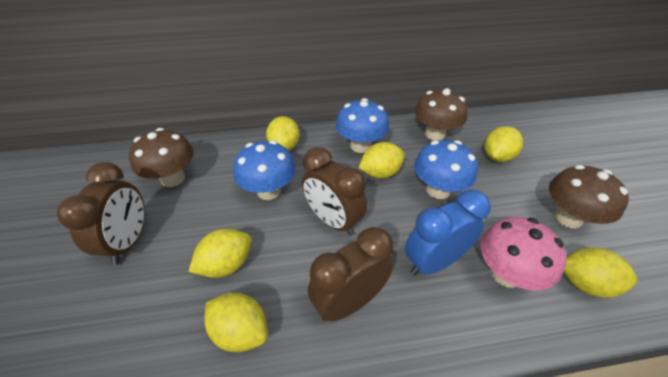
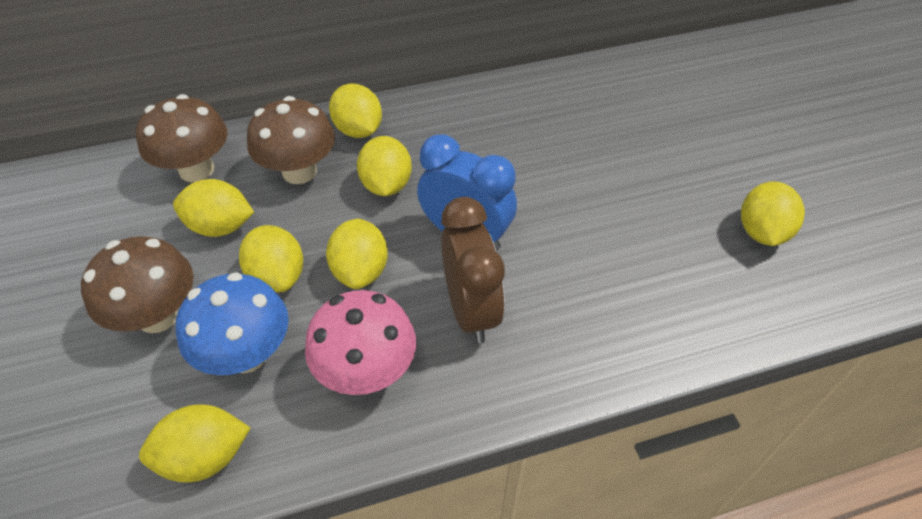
blue mushroom: [234,140,296,200] [336,98,389,153] [414,140,478,199] = 3 -> [176,272,289,375] = 1
brown clock: [57,162,145,265] [302,147,367,236] [308,227,393,321] = 3 -> [441,197,505,344] = 1
yellow lemon: [188,229,251,278] [205,293,268,352] [266,116,300,151] [358,142,405,178] [484,126,523,162] [563,248,638,298] = 6 -> [139,404,250,482] [173,179,254,237] [239,225,303,292] [326,219,388,289] [329,83,382,138] [357,136,412,196] [741,181,805,246] = 7

